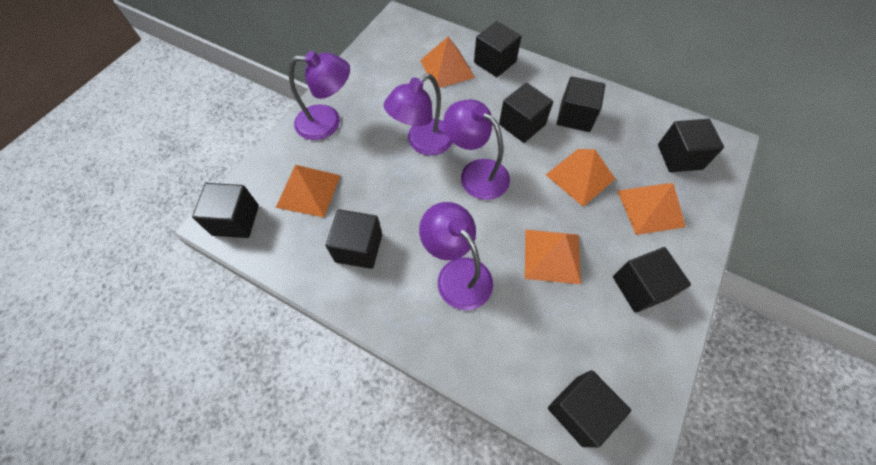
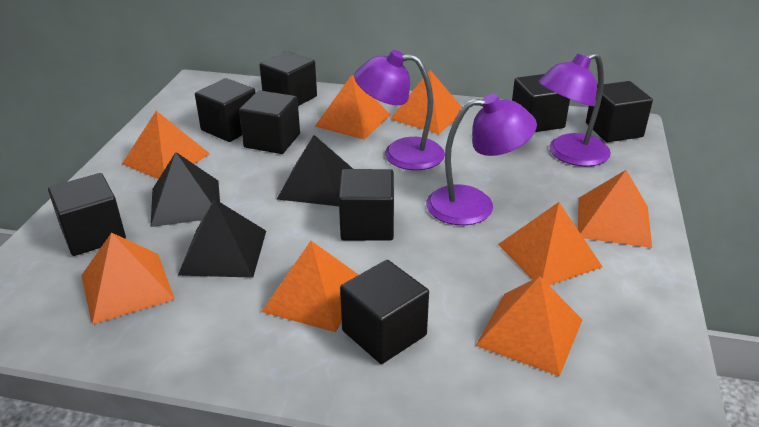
black pyramid: none = 0 -> [151,152,220,227] [178,199,266,278] [277,135,353,206] = 3
orange pyramid: [276,165,341,217] [420,37,475,88] [525,230,581,284] [546,149,615,207] [617,183,686,235] = 5 -> [81,232,175,324] [122,111,210,179] [261,241,359,332] [315,75,390,140] [390,70,462,134] [476,276,583,376] [498,202,603,285] [578,170,652,248] = 8
purple lamp: [289,51,350,140] [384,74,453,156] [419,202,493,310] [444,99,510,200] = 4 -> [354,50,445,170] [426,94,537,225] [538,53,611,167] = 3

